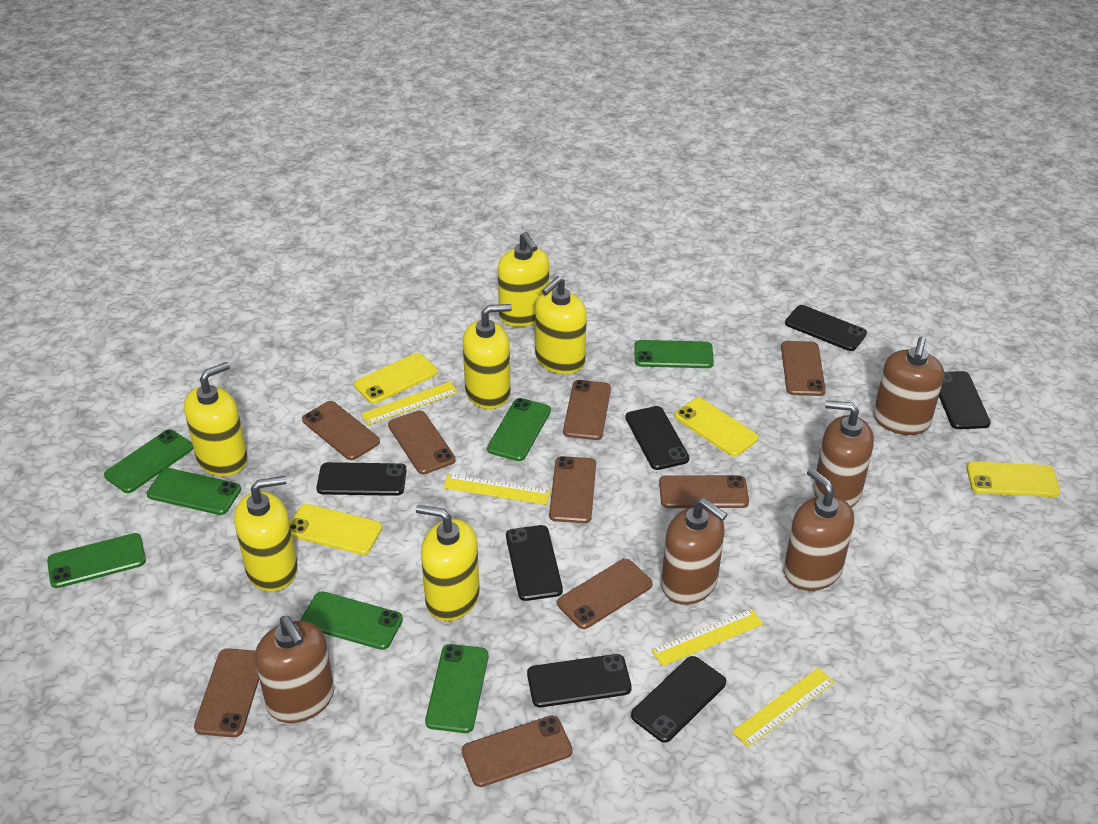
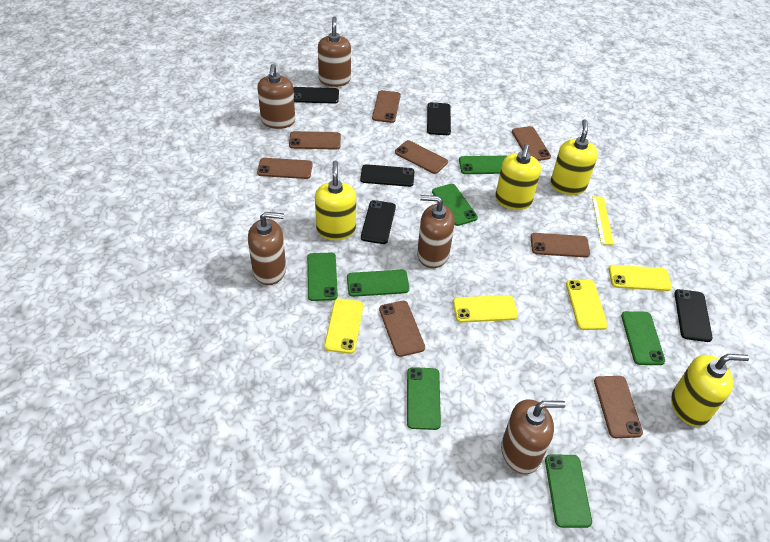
black phone: [317,462,407,496] [506,525,563,601] [527,654,632,707] [626,406,690,470] [631,656,726,743] [785,305,867,351] [939,371,991,429] = 7 -> [293,87,339,104] [360,164,415,187] [361,200,396,244] [427,102,451,135] [674,289,713,342] = 5
brown phone: [194,648,259,737] [302,401,380,460] [388,410,456,474] [462,715,573,787] [549,456,596,523] [557,559,653,629] [563,380,611,440] [659,475,749,508] [781,341,826,396] = 9 -> [257,158,313,179] [289,131,341,150] [372,90,401,123] [379,301,425,357] [395,140,448,174] [512,126,551,161] [530,233,590,258] [594,376,643,438] = 8
yellow ruler: [361,382,458,425] [443,474,550,505] [651,609,763,666] [732,668,834,747] = 4 -> [592,196,614,245] = 1
yellow soap dispenser: [184,362,248,477] [234,476,298,592] [416,505,480,621] [463,304,512,409] [498,232,549,327] [535,276,587,374] = 6 -> [315,161,356,240] [495,144,541,210] [550,119,598,195] [671,354,749,427] = 4

